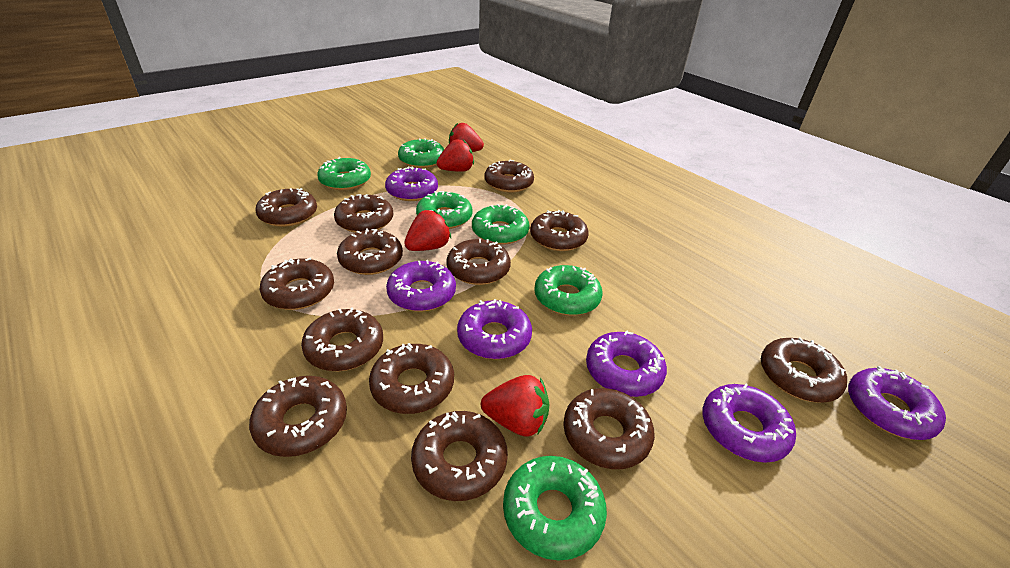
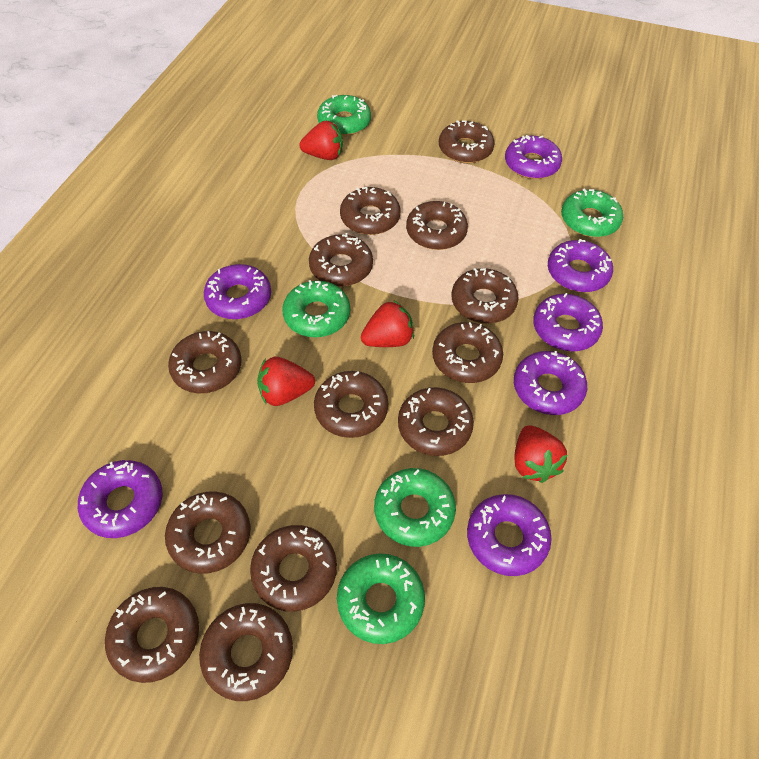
green donut: [317,157,371,190] [398,138,444,168] [416,191,473,229] [472,204,529,245] [503,456,607,560] [534,265,602,315] = 6 -> [282,280,350,337] [317,95,371,135] [337,553,425,644] [374,468,456,547] [561,189,623,237] = 5
purple donut: [385,166,438,201] [386,260,456,312] [457,299,532,359] [586,330,667,397] [702,384,796,463] [848,366,946,440] = 6 -> [78,460,163,538] [204,264,271,319] [467,494,552,576] [505,135,562,179] [514,351,587,415] [533,293,603,351] [548,239,613,292] = 7

